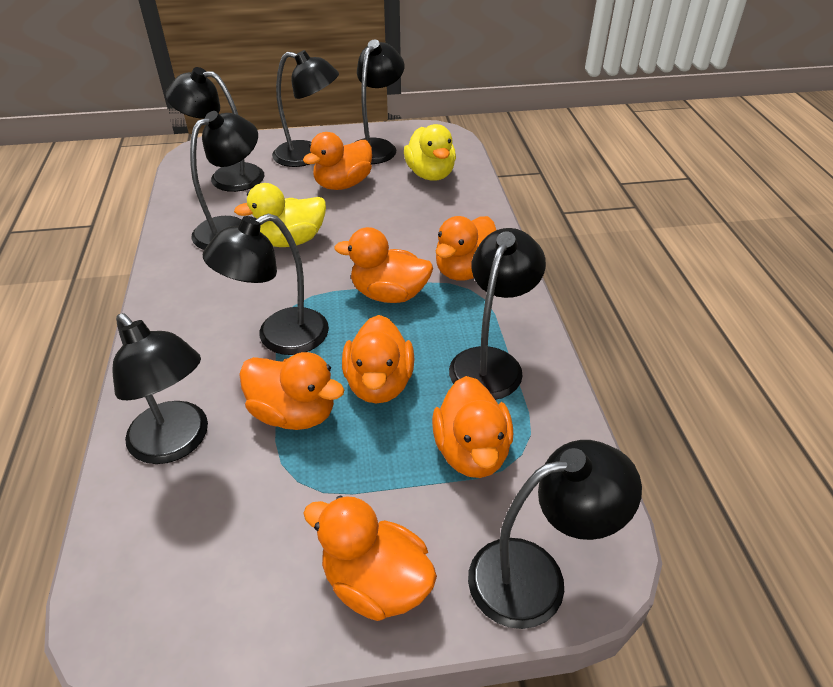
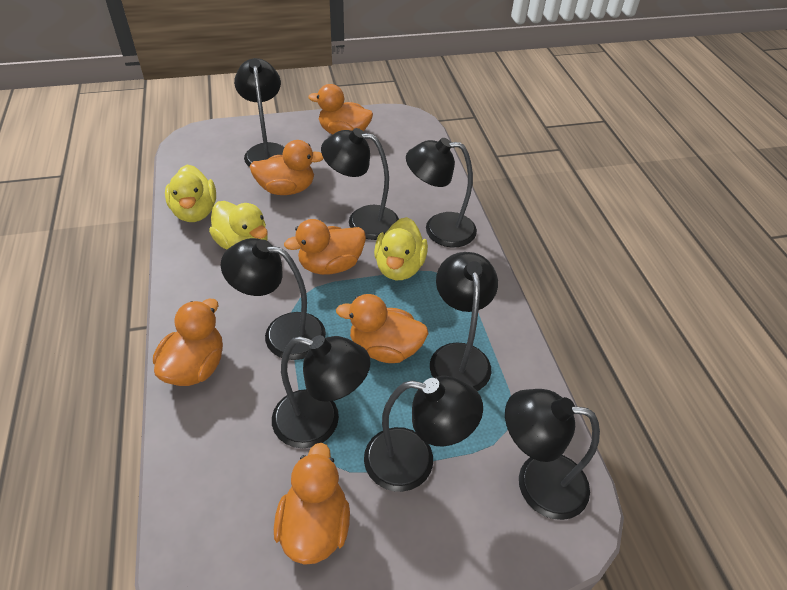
orange duck: [239,352,344,430] [303,132,372,190] [303,495,437,621] [334,227,433,303] [342,315,414,404] [432,376,513,478] [436,216,496,281] = 7 -> [153,299,223,386] [250,140,324,195] [274,443,350,565] [284,219,366,275] [308,84,373,135] [336,294,428,363] = 6
yellow duck: [234,183,326,247] [404,124,456,181] = 2 -> [165,165,216,222] [209,201,268,250] [374,217,428,280] = 3

